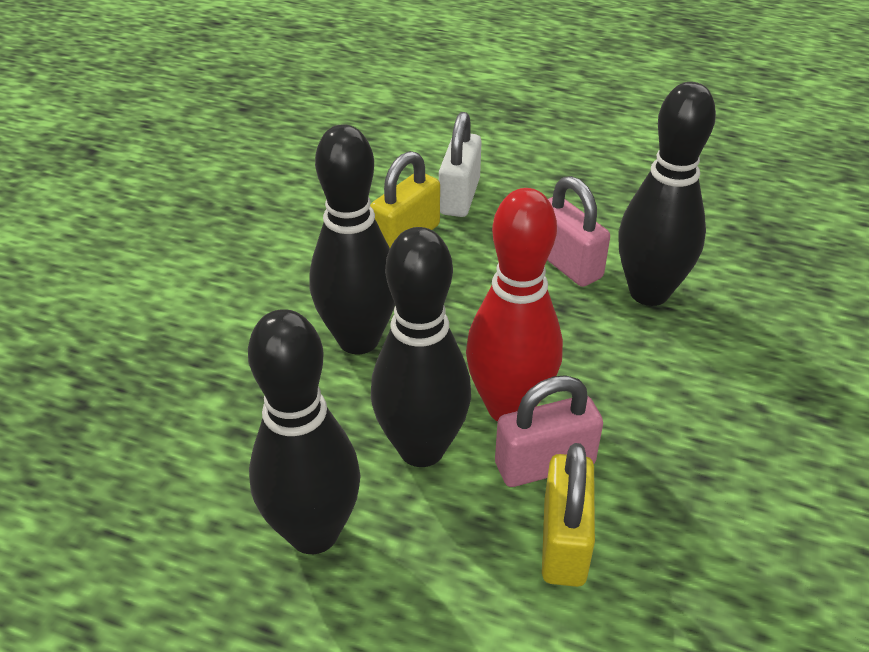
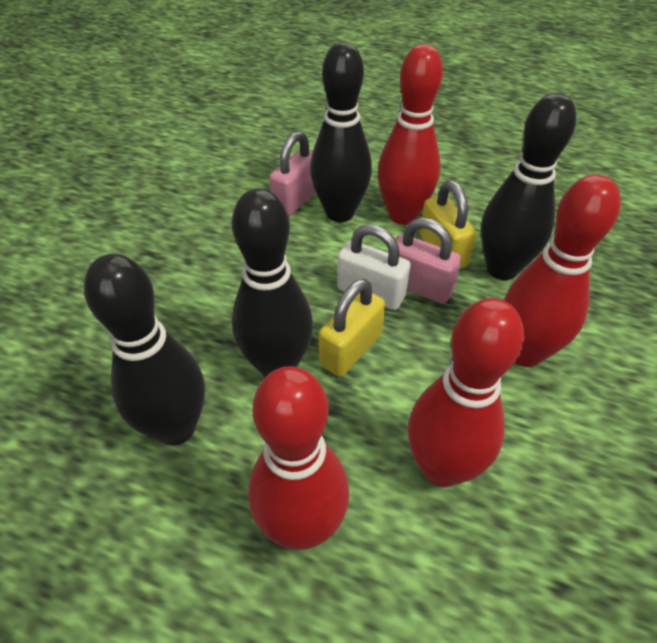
red bowling pin: [466,188,563,422] = 1 -> [248,366,349,550] [378,44,443,225] [408,298,524,487] [504,174,621,367] = 4

